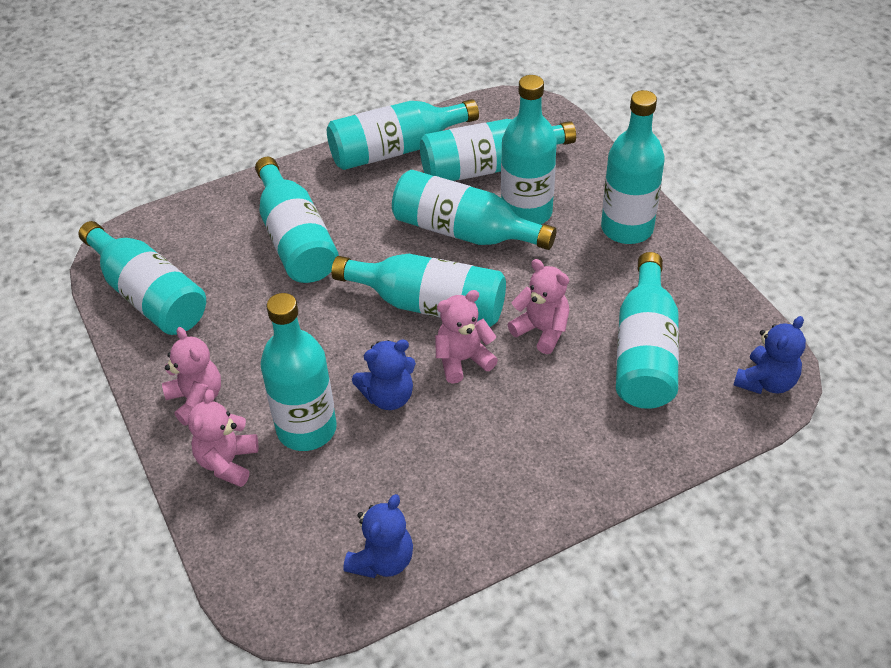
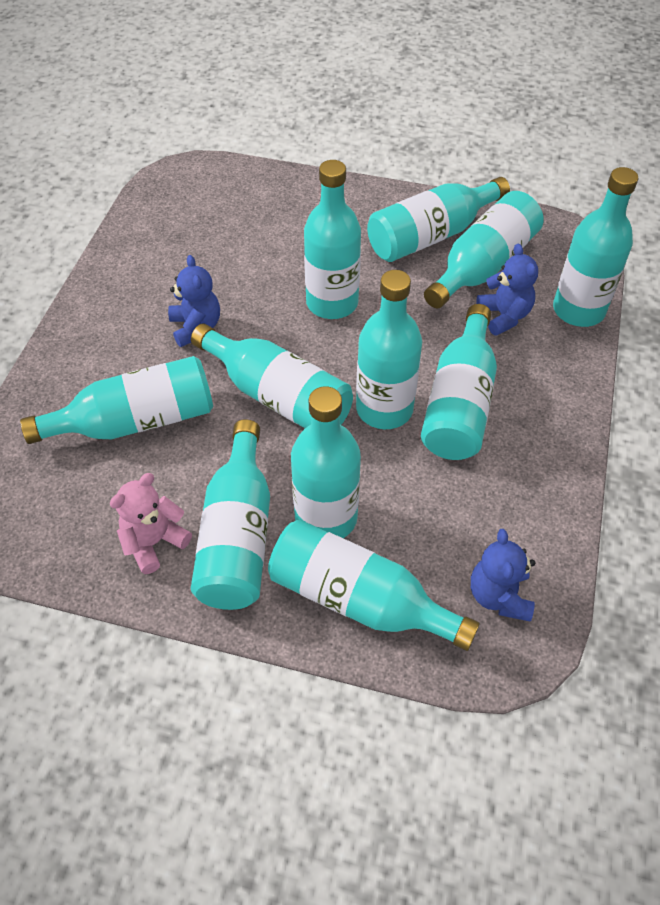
pink teddy bear: [162,327,221,426] [188,389,259,487] [435,290,498,384] [508,259,569,354] = 4 -> [110,473,192,574] = 1
turquoise bottle: [78,221,206,335] [255,157,339,283] [260,293,337,451] [327,99,479,170] [331,254,506,327] [392,170,556,250] [420,119,576,181] [501,75,557,225] [601,90,665,244] [616,252,679,409] = 10 -> [20,356,213,444] [191,323,353,428] [191,419,270,610] [268,519,480,651] [291,386,361,538] [304,160,361,319] [356,270,422,429] [367,177,510,262] [421,304,497,460] [424,191,544,309] [553,167,638,327] = 11

